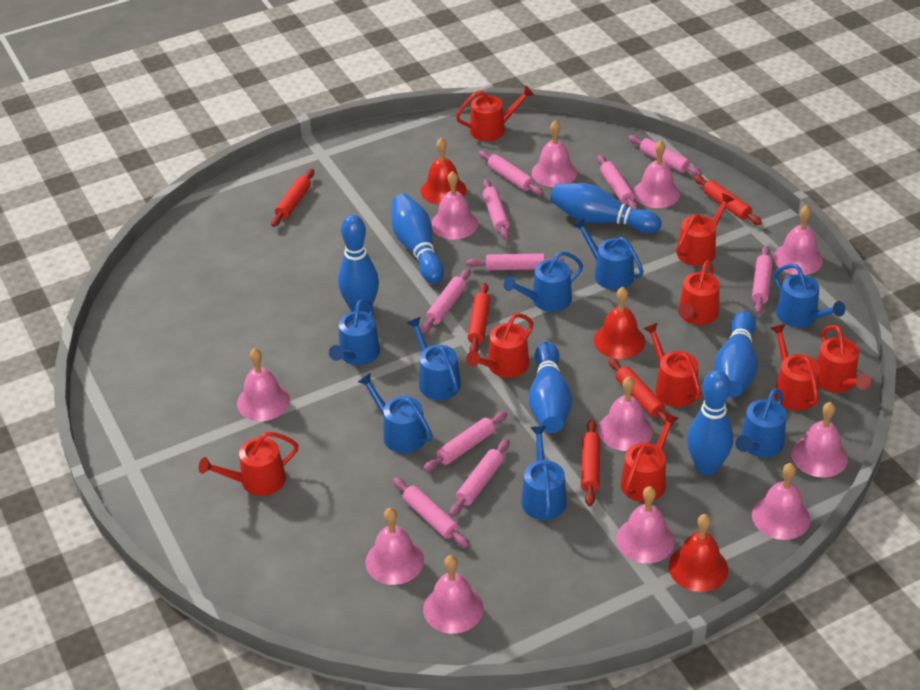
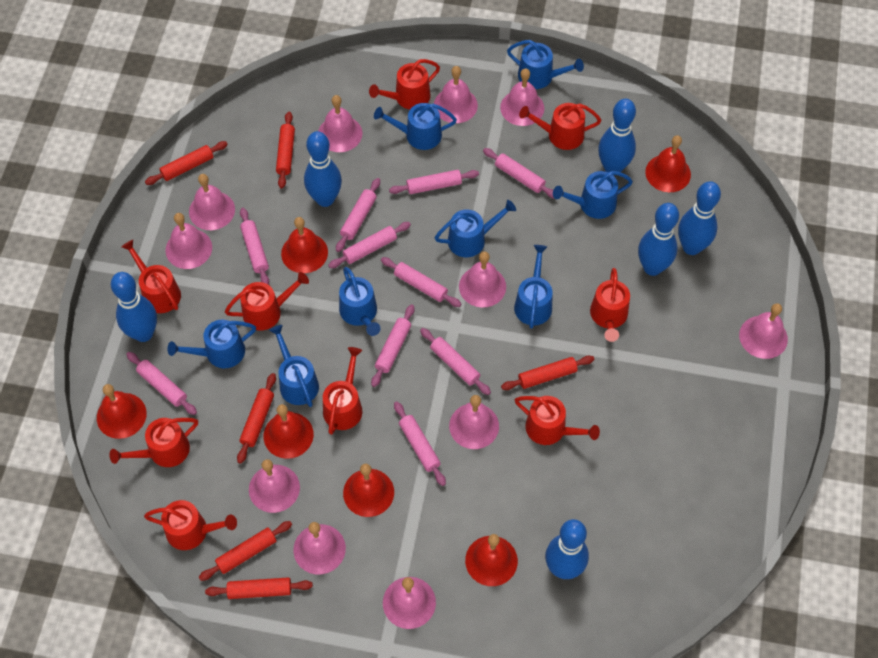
red bell: [421,138,467,205] [594,287,646,359] [668,514,728,592] = 3 -> [97,384,147,439] [263,404,314,459] [281,217,328,273] [343,464,394,517] [465,534,518,586] [645,135,691,192] = 6
red rolling pin: [271,169,314,227] [468,283,491,352] [581,419,600,506] [608,358,673,427] [694,175,762,225] = 5 -> [145,141,228,185] [199,521,292,581] [205,577,313,599] [237,373,276,464] [276,112,295,189] [501,356,594,390] = 6

